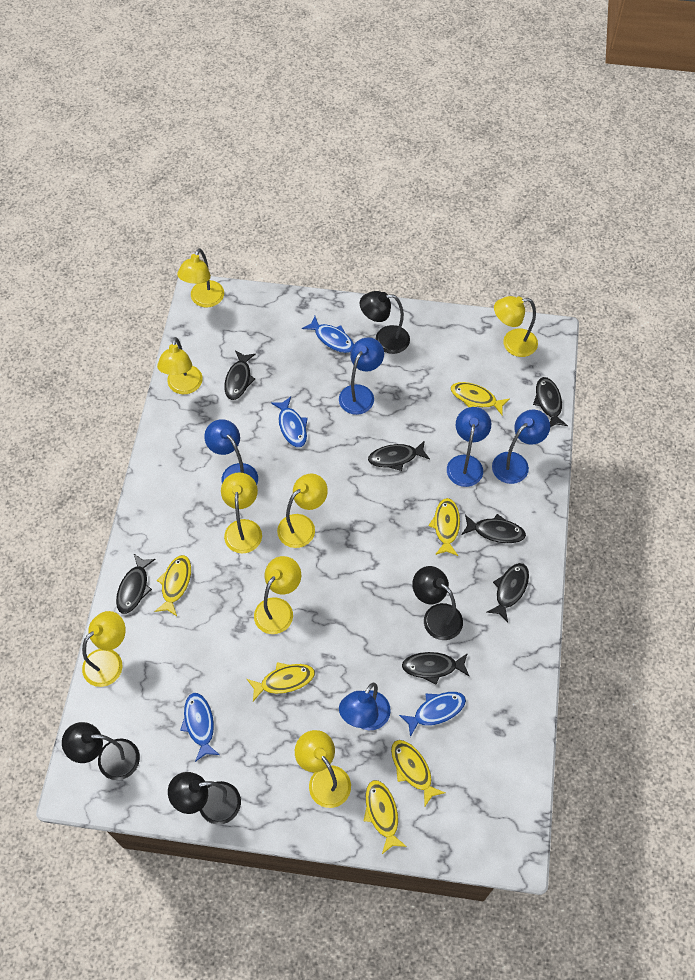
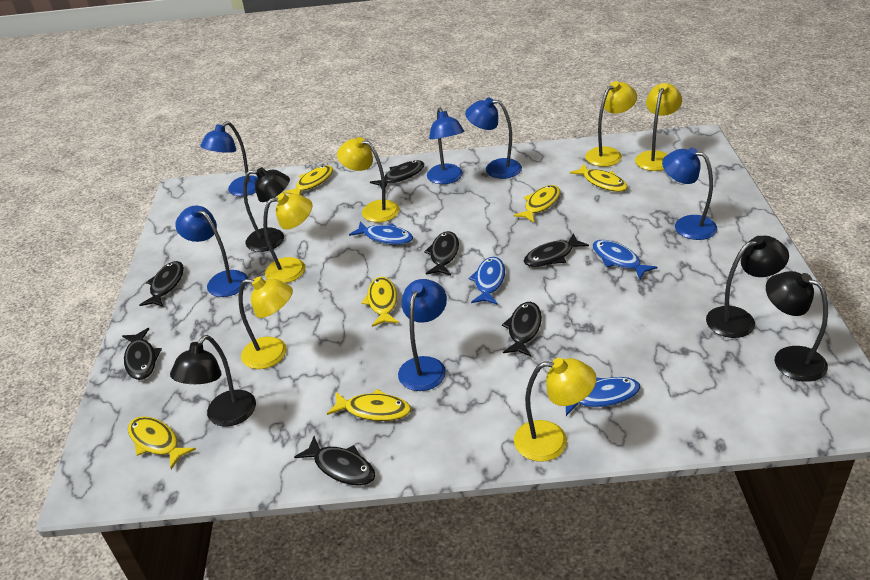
blue lamp: [204,419,258,485] [339,337,384,415] [339,683,391,730] [447,407,491,487] [492,409,550,484] = 5 -> [175,206,248,297] [200,121,258,196] [398,279,447,391] [427,107,464,184] [465,97,522,179] [662,147,717,240] = 6
yellow lamp: [82,611,126,687] [157,337,203,394] [177,249,224,307] [221,472,262,554] [254,556,301,634] [277,474,328,548] [295,730,351,808] [494,296,538,357] = 8 -> [239,276,293,369] [263,193,312,283] [337,137,400,222] [514,358,597,462] [585,81,637,167] [635,83,682,171] = 6

